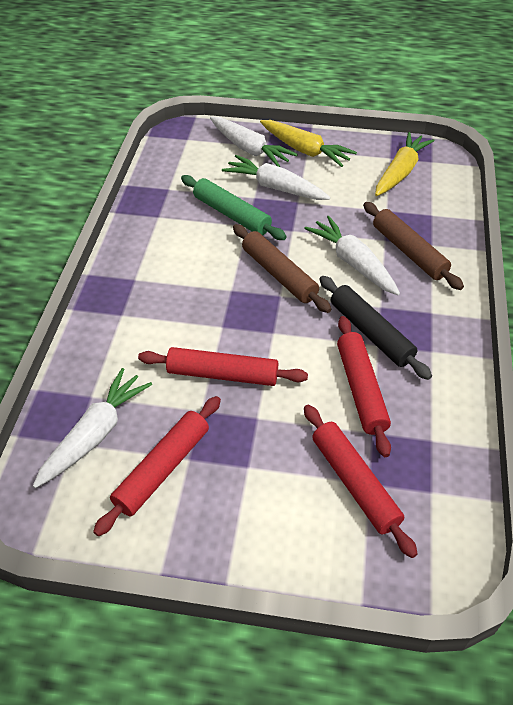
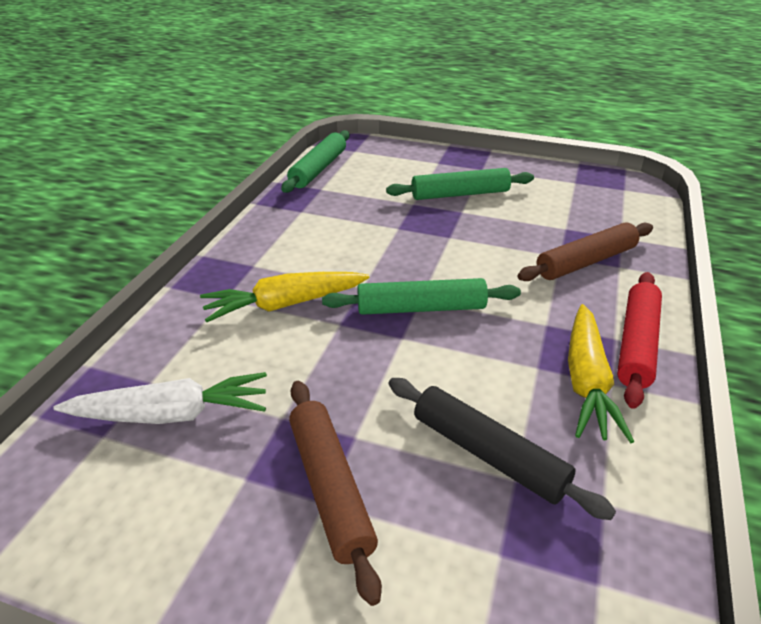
green rolling pin: [181,175,287,240] = 1 -> [281,130,349,193] [322,278,521,315] [386,168,534,200] = 3
red rolling pin: [93,396,221,537] [138,347,308,386] [304,405,418,558] [337,316,391,457] = 4 -> [617,272,662,409] = 1
white carrot: [33,368,152,488] [210,116,298,167] [222,155,330,200] [304,216,400,295] = 4 -> [53,372,267,424] = 1

